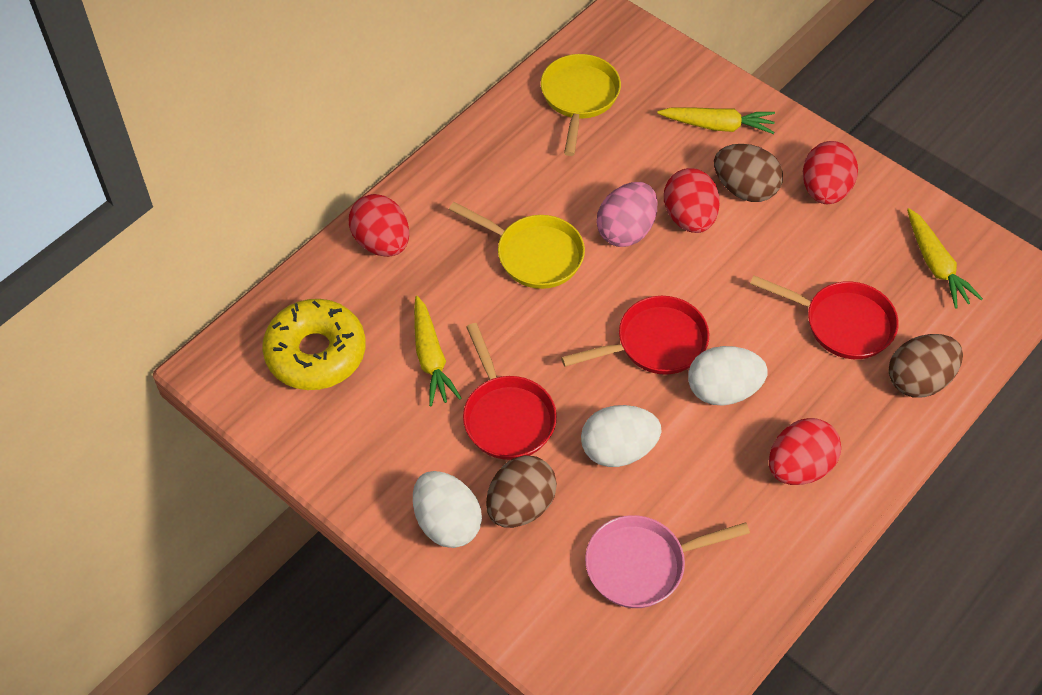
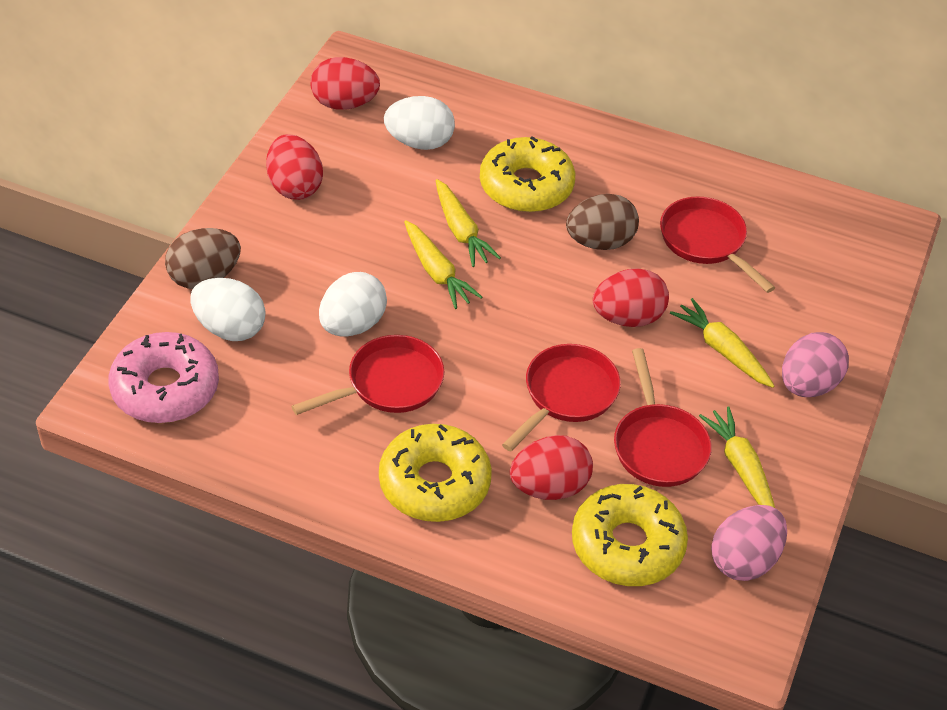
brown egg: [486,455,557,528] [714,144,783,202] [889,334,963,397] = 3 -> [165,228,241,289] [566,194,639,250] = 2
pink donut: none = 0 -> [108,332,219,423] = 1
pink egg: [597,182,658,247] = 1 -> [711,505,787,581] [782,332,849,397] = 2
pink pan: [585,515,750,608] = 1 -> none = 0
red pan: [463,323,557,460] [561,296,709,375] [750,275,899,359] = 3 -> [291,335,444,415] [502,344,621,451] [614,348,712,487] [660,196,775,293] = 4
yellow carrot: [414,296,461,406] [657,107,775,134] [907,208,983,309] = 3 -> [404,220,482,309] [436,179,501,267] [670,298,774,388] [699,406,775,508] = 4
yellow donut: [262,299,366,390] = 1 -> [379,424,492,522] [480,136,575,212] [572,484,688,586] = 3
yellow pan: [449,202,585,289] [541,54,621,156] = 2 -> none = 0

